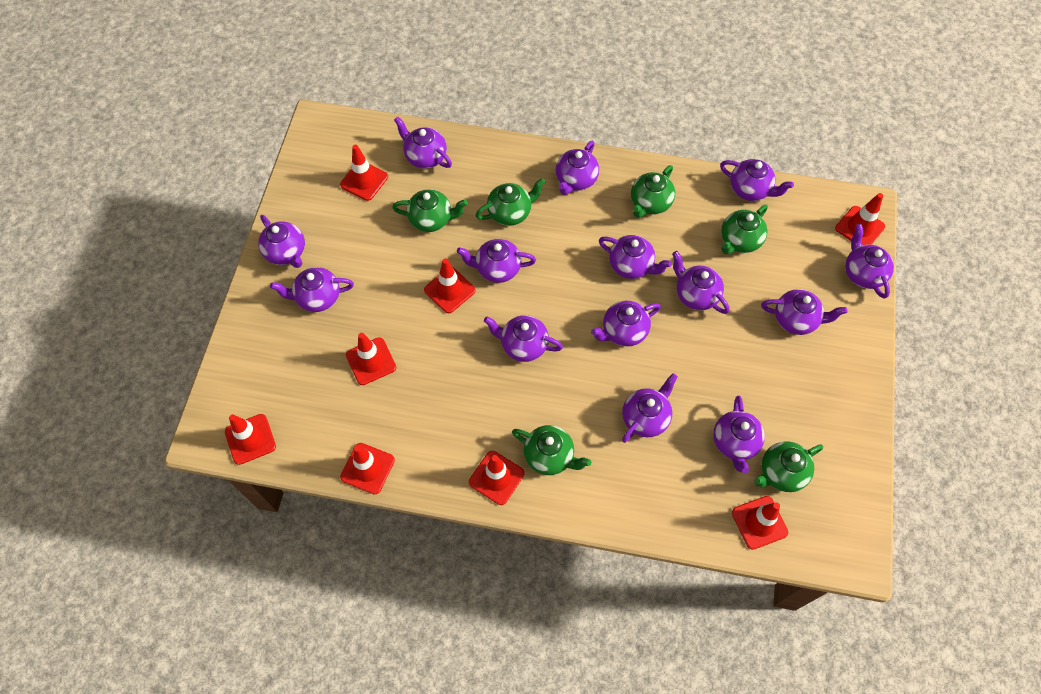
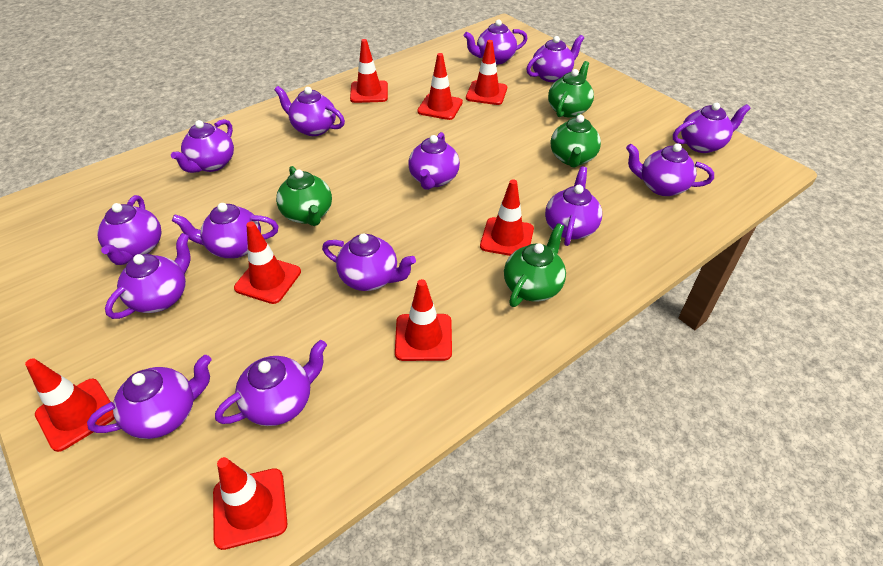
green teapot: [392,189,468,232] [475,178,545,226] [512,425,591,475] [631,165,675,218] [721,205,768,254] [754,441,823,492] = 6 -> [276,166,332,226] [504,223,566,307] [548,61,594,118] [551,113,601,167] = 4

